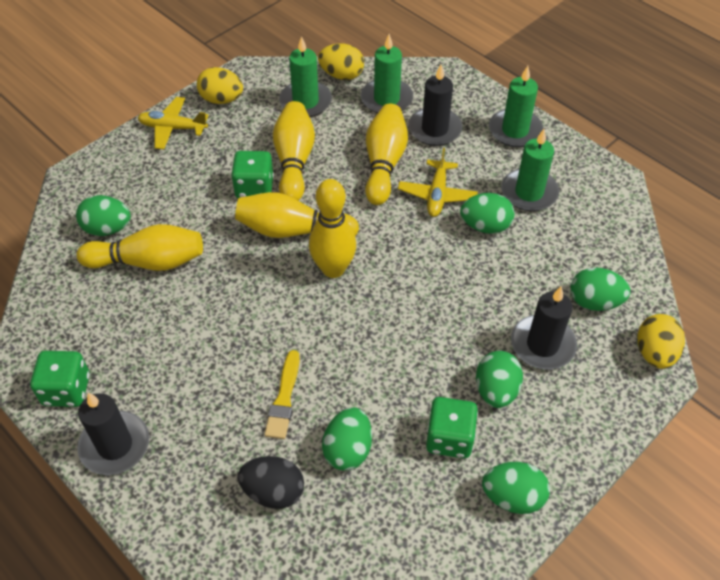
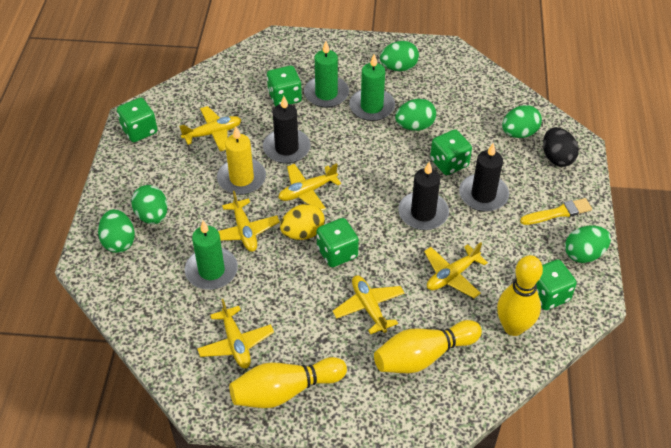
green candle: [279,36,332,117] [361,34,413,113] [489,66,543,147] [501,129,559,211] = 4 -> [185,221,238,290] [304,41,349,108] [349,54,395,121] = 3
green dice: [30,351,90,407] [231,151,274,198] [426,397,478,458] = 3 -> [117,98,158,142] [267,66,302,106] [317,218,359,267] [430,129,472,175] [536,259,577,310] = 5
yellow bowling pin: [77,224,203,271] [235,192,359,238] [273,101,315,201] [309,179,356,278] [365,104,408,205] = 5 -> [229,357,347,408] [374,320,482,373] [497,255,543,336] = 3
yellow candle: none = 0 -> [217,127,266,195] = 1
yellow egg: [197,67,243,104] [318,43,364,80] [637,314,685,369] = 3 -> [280,204,325,240] = 1
yellow plane: [138,97,209,150] [398,148,478,217] = 2 -> [179,106,241,152] [197,299,274,368] [218,191,280,252] [278,163,341,211] [333,275,405,334] [424,242,488,298] = 6

